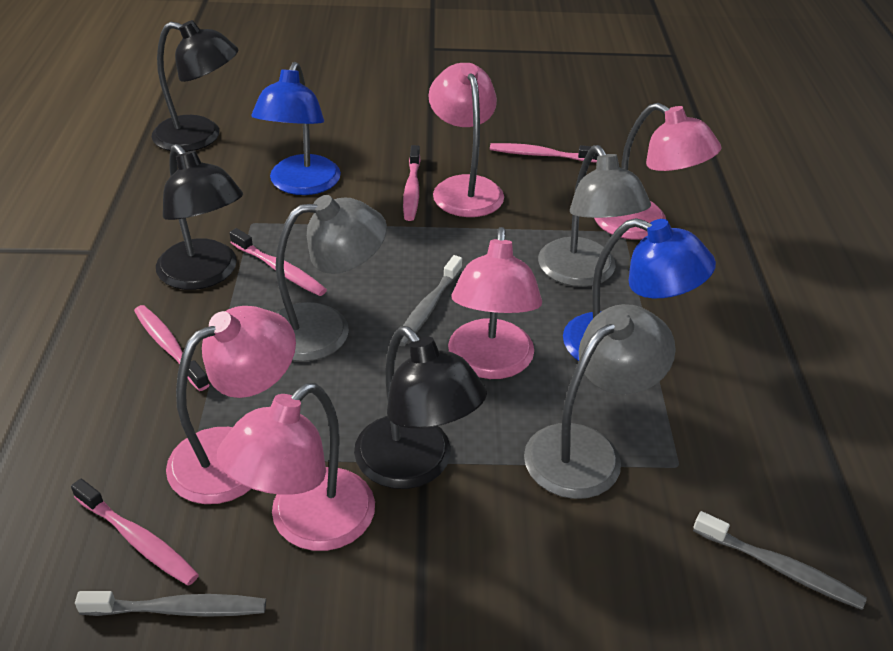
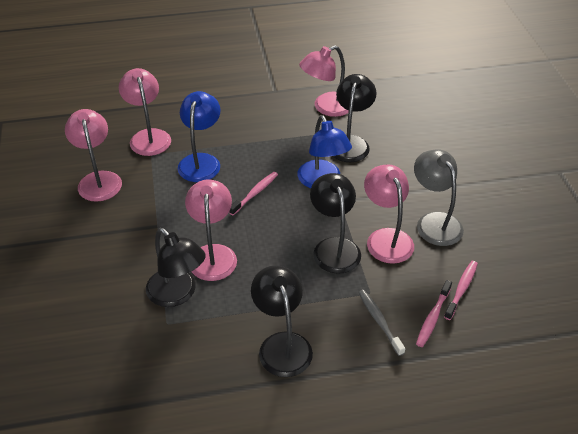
black lamp: [152,20,238,152] [156,144,243,290] [354,326,487,489] = 3 -> [146,228,206,307] [251,265,313,377] [310,173,361,274] [333,74,377,162] = 4
grey lamp: [276,195,387,362] [524,304,676,499] [538,145,651,287] = 3 -> [414,149,464,246] = 1
grey toothbrush: [75,591,266,617] [399,255,462,346] [693,511,867,610] = 3 -> [358,290,405,356] = 1
pink toothbrush: [71,479,199,586] [134,305,210,391] [230,228,327,296] [403,145,421,221] [490,143,598,163] = 5 -> [229,172,278,215] [416,280,452,347] [444,261,478,320] = 3

